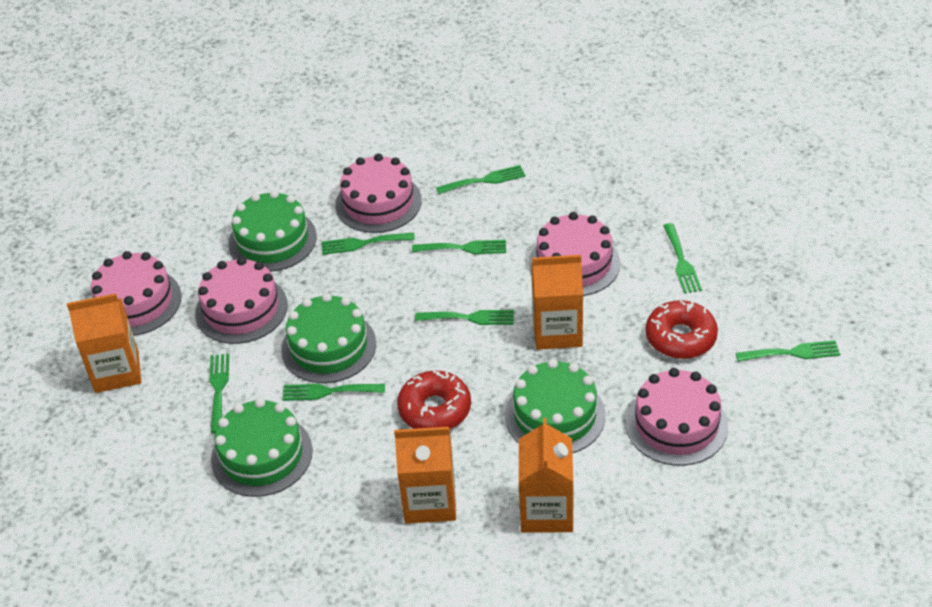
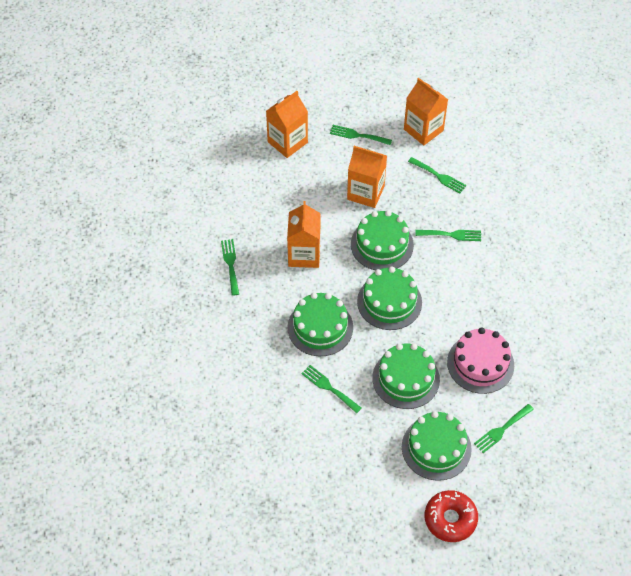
green cake: [211,398,313,497] [228,190,317,272] [281,293,376,383] [505,359,606,453] = 4 -> [288,292,353,357] [351,210,414,270] [357,267,422,330] [372,343,440,409] [402,411,472,481] = 5
green fork: [209,354,229,433] [282,384,385,401] [321,233,415,255] [412,240,506,254] [415,310,514,325] [436,165,525,194] [663,223,702,294] [736,340,840,362] = 8 -> [221,239,239,296] [301,365,361,413] [330,125,392,145] [408,157,466,194] [416,230,481,241] [474,404,534,453] = 6
pink cake: [91,251,182,336] [195,257,288,344] [335,154,422,233] [529,212,620,296] [626,368,728,466] = 5 -> [447,327,514,394] = 1
red donut: [397,370,471,429] [646,300,718,359] = 2 -> [425,490,478,542] = 1

